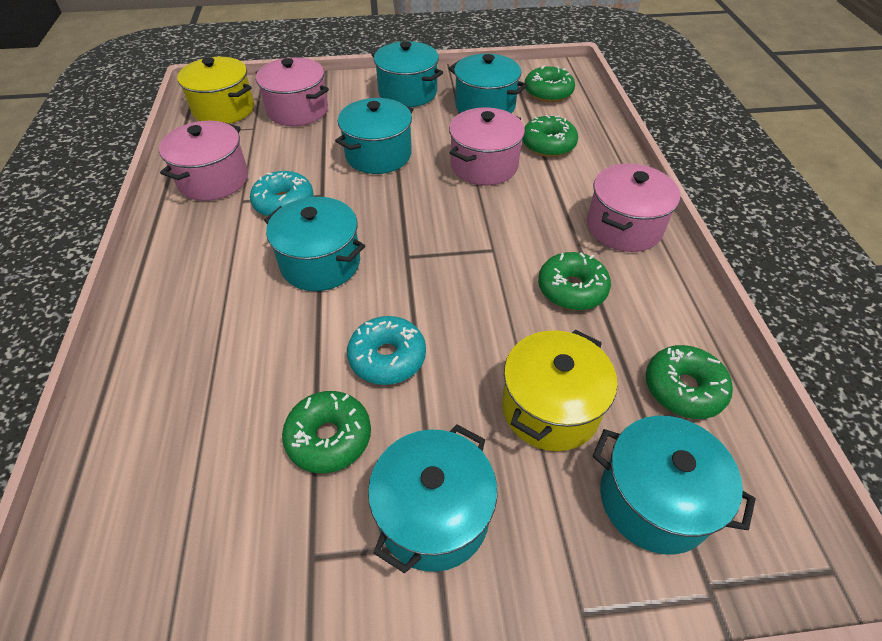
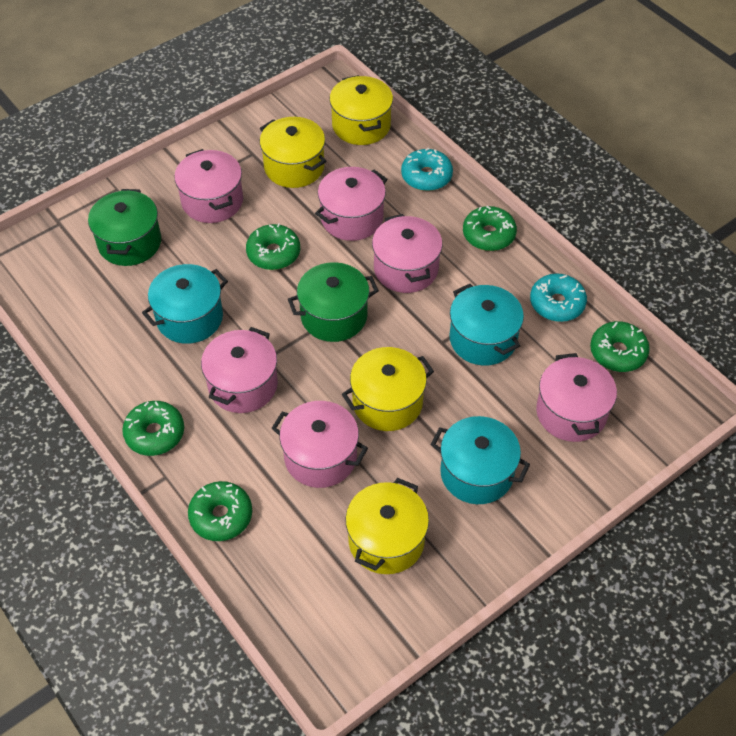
green pot: none = 0 -> [88,189,161,266] [288,262,379,342] = 2
pink pot: [159,121,248,201] [255,57,329,126] [449,108,525,185] [587,164,680,252] = 4 -> [174,149,243,223] [201,327,278,413] [271,401,368,488] [315,167,387,241] [372,214,442,293] [536,353,617,442] = 6
turquoise pot: [264,197,365,291] [335,98,413,174] [368,424,497,574] [371,41,443,107] [449,53,528,113] [593,416,756,555] = 6 -> [142,264,228,344] [430,416,530,504] [449,284,524,366] = 3
yellow pot: [177,57,254,124] [502,329,617,451] = 2 -> [260,117,326,188] [329,75,393,145] [342,347,434,431] [345,478,429,574] = 4

